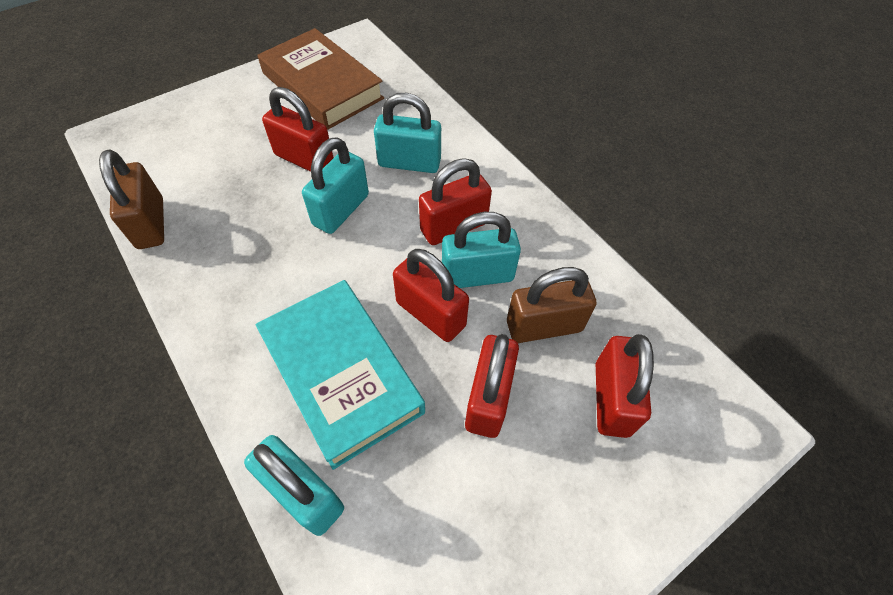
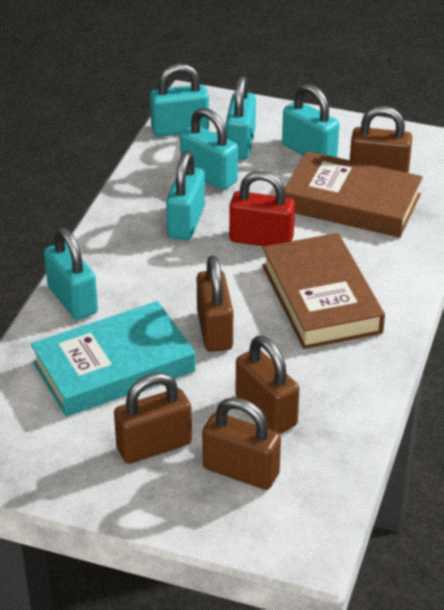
brown book: [258,28,384,130] = 1 -> [262,233,385,349] [285,151,423,238] = 2
brown padlock: [99,149,164,249] [507,267,596,343] = 2 -> [114,373,192,464] [197,256,233,352] [202,397,281,490] [235,336,300,434] [350,106,412,173] = 5
red padlock: [262,87,334,172] [393,249,469,342] [419,158,492,245] [465,334,519,438] [596,334,654,438] = 5 -> [229,171,295,246] = 1
turquoise padlock: [244,435,344,536] [302,137,369,234] [374,93,441,173] [442,212,521,288] = 4 -> [44,227,98,320] [150,64,209,137] [166,151,205,240] [180,108,238,190] [226,76,256,160] [282,84,340,157] = 6

